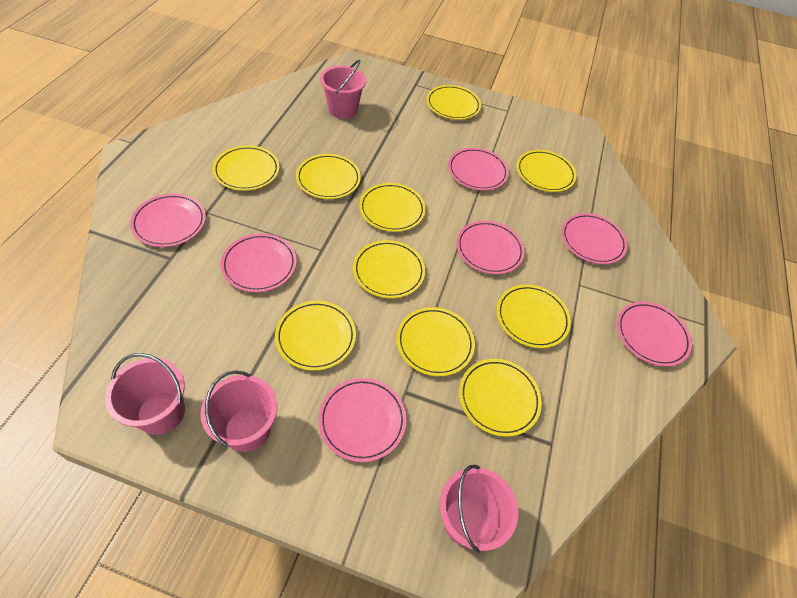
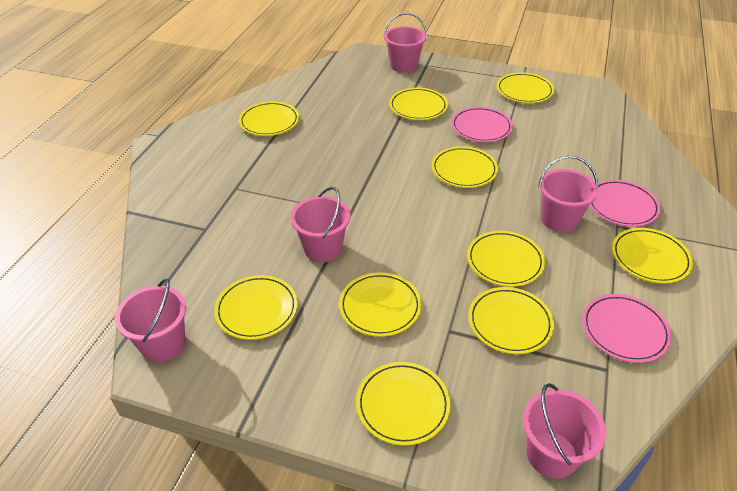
pink bucket: [105,353,185,435] [201,370,277,452] [320,60,366,119] [440,465,518,553] = 4 -> [115,279,186,362] [290,187,350,262] [384,13,427,73] [523,383,606,479] [538,156,598,232] = 5
pink plate: [130,193,206,247] [221,233,297,292] [318,378,406,462] [448,148,509,191] [456,221,525,274] [562,213,628,264] [617,302,692,367] = 7 -> [451,107,513,142] [582,294,672,363] [589,180,661,227] = 3

